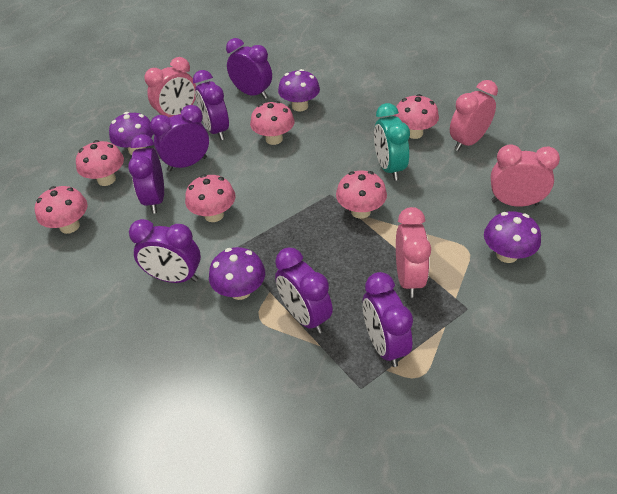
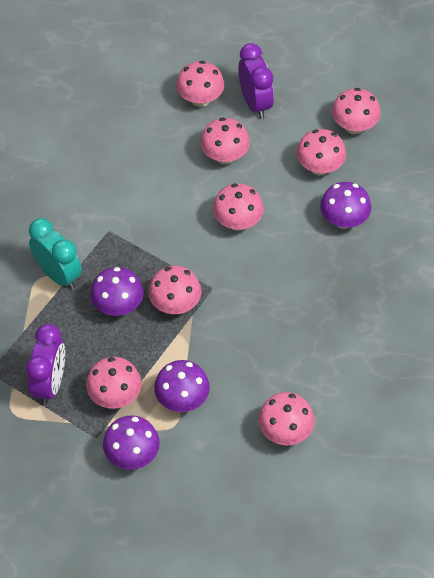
pink clock: [144,57,196,117] [396,207,431,298] [450,80,498,151] [491,144,560,206] = 4 -> none = 0
pink mushroom: [35,186,87,234] [76,140,124,186] [185,174,236,222] [250,101,294,145] [336,170,387,219] [394,94,439,139] = 6 -> [86,357,142,409] [148,266,201,314] [176,61,224,107] [200,118,250,164] [213,184,264,231] [258,392,315,445] [296,129,346,175] [332,88,381,134] = 8
purple clock: [128,134,164,214] [129,219,201,283] [150,105,209,171] [193,70,229,140] [226,38,272,99] [275,248,333,334] [363,272,413,367] = 7 -> [26,324,65,405] [238,43,274,119] = 2

